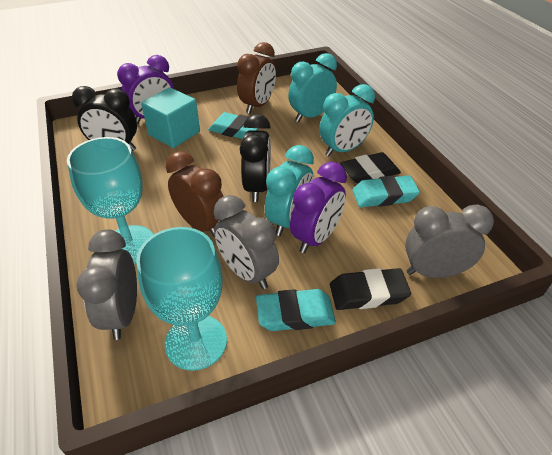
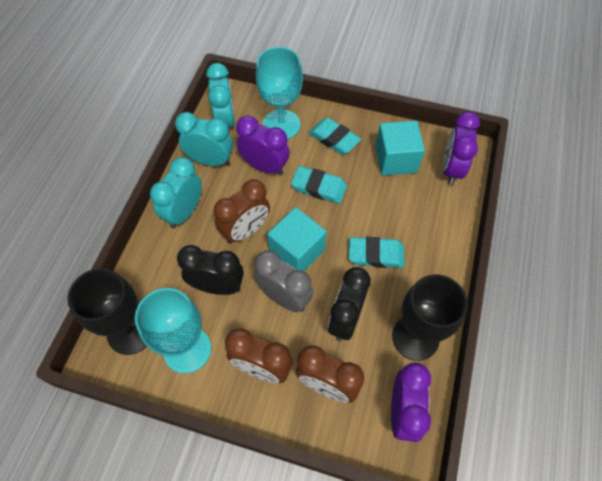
black eraser: [330,268,411,310] [340,152,401,184] = 2 -> none = 0
black goblet: none = 0 -> [67,268,147,355] [392,274,468,361] = 2
brown clock: [166,151,224,238] [237,42,276,114] = 2 -> [213,179,270,244] [225,328,293,383] [296,345,364,403] = 3
grey clock: [77,230,137,340] [214,195,279,289] [405,204,494,278] = 3 -> [254,250,313,312] = 1
purple clock: [117,55,174,124] [290,162,347,253] = 2 -> [236,115,290,175] [391,363,431,442] [443,112,480,185] = 3
turquoise cube: [141,87,200,148] = 1 -> [267,207,327,271] [375,121,425,176] = 2

